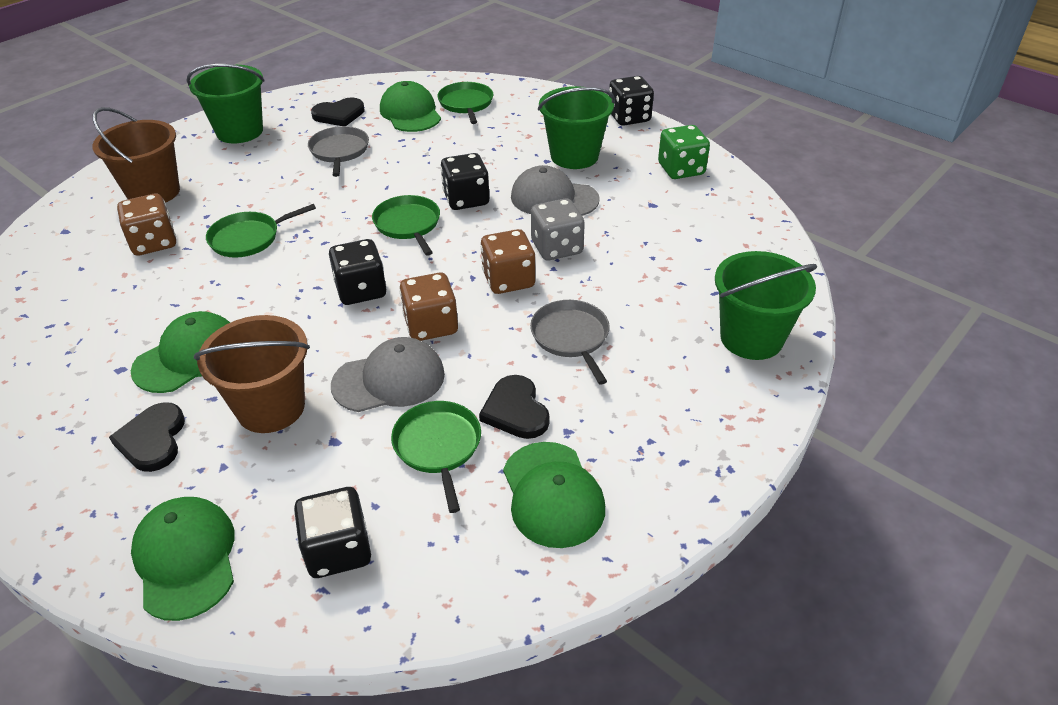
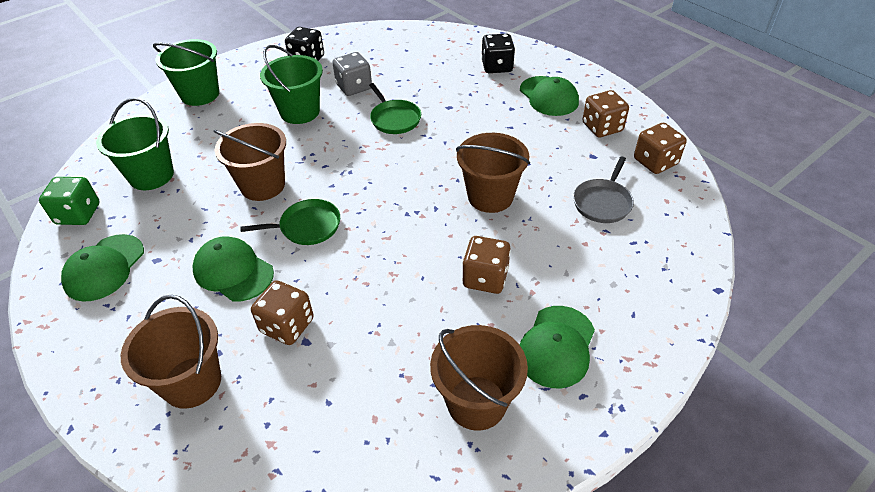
black dice: [294,487,371,578] [329,239,386,305] [441,153,489,210] [609,76,654,126] = 4 -> [285,27,324,61] [481,34,515,73] = 2
black heart: [109,402,185,472] [311,98,365,126] [479,375,550,439] = 3 -> none = 0
brown bucket: [92,107,180,203] [194,315,310,433] = 2 -> [121,295,221,409] [213,123,286,201] [430,325,528,431] [456,133,530,213] = 4
brown dice: [117,194,176,256] [399,272,458,341] [481,229,535,294] = 3 -> [251,280,314,345] [462,236,511,294] [583,90,629,137] [634,123,687,174] = 4
green pan: [206,204,316,258] [372,195,440,256] [391,401,481,513] [437,82,494,124] = 4 -> [240,199,340,245] [369,83,421,134] = 2
grey cap: [331,337,445,412] [511,165,600,216] = 2 -> none = 0
grey pan: [308,126,369,177] [530,300,610,385] = 2 -> [573,156,634,223] = 1

